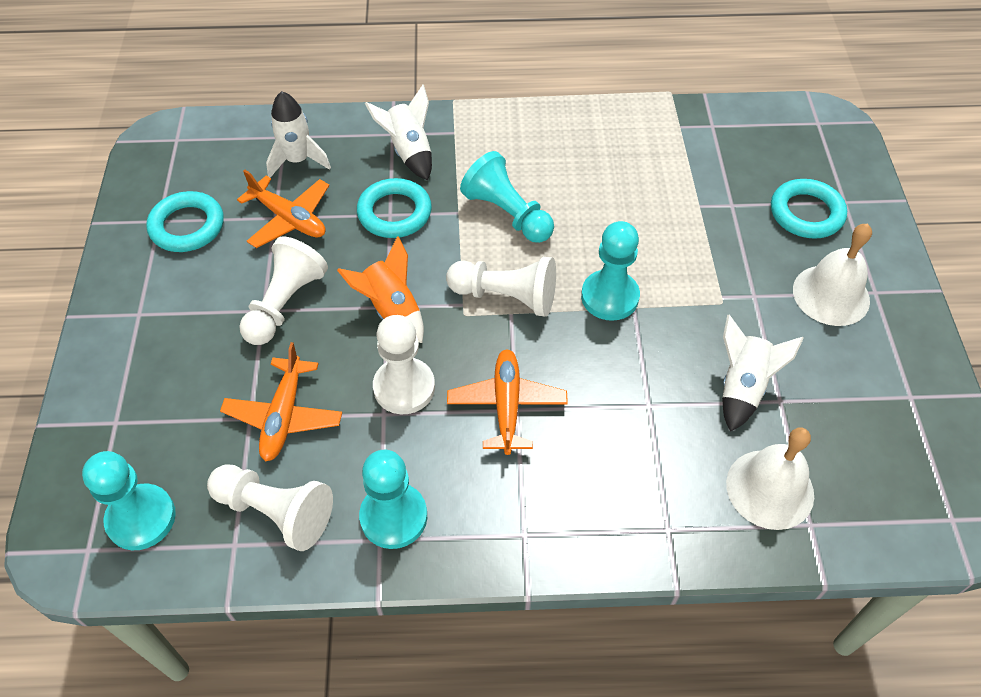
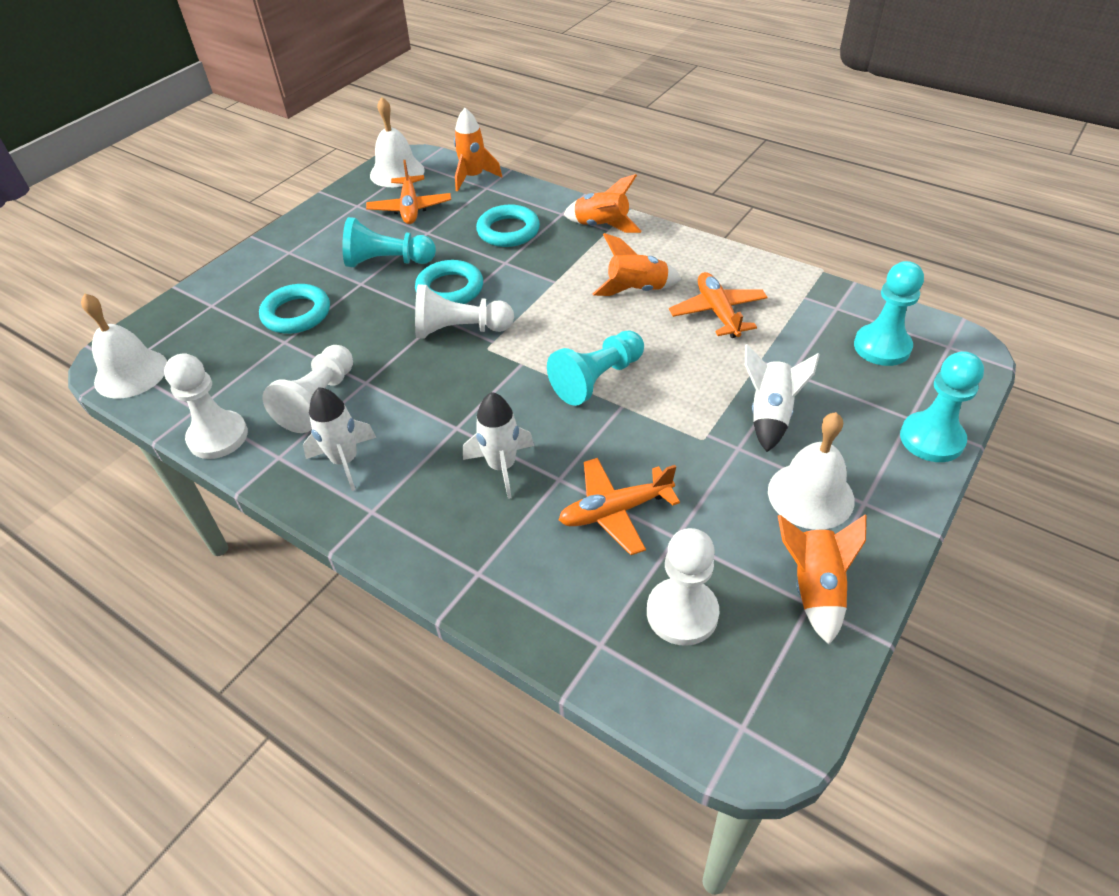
orange rocket: [337,236,424,343] = 1 -> [454,108,502,192] [564,174,642,233] [593,233,681,296] [778,514,866,645] = 4
white bell: [726,427,814,530] [793,223,872,326] = 2 -> [81,293,167,399] [370,97,425,187] [768,412,855,530] = 3

